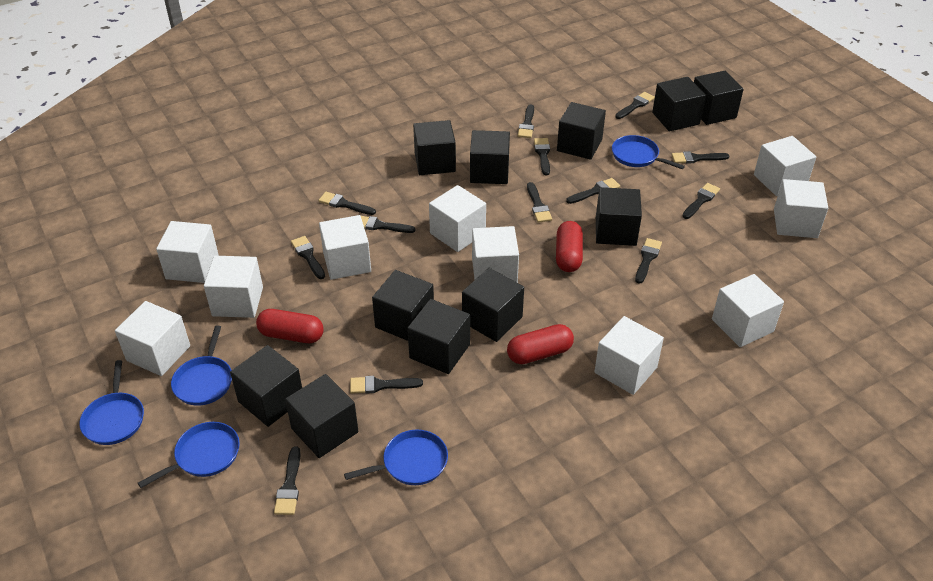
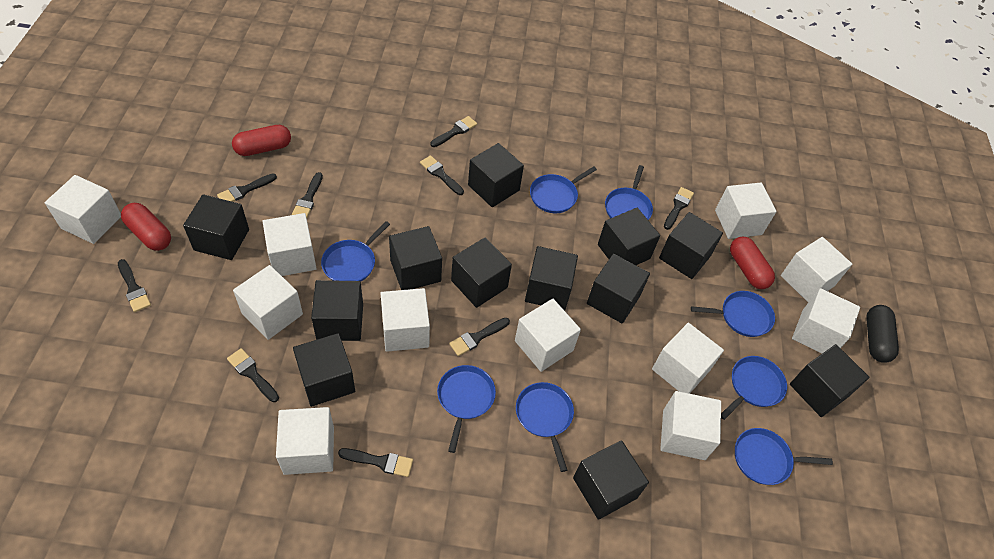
black brush: [274,446,301,515] [291,236,325,279] [318,192,376,215] [350,376,423,394] [361,216,415,233] [518,104,534,138] [527,182,552,223] [534,138,550,175] [566,178,620,204] [615,92,655,119] [635,238,662,284] [672,151,729,164] [683,183,720,219] = 13 -> [118,259,151,312] [217,173,277,202] [227,348,279,402] [292,172,323,218] [338,448,413,477] [420,155,464,195] [430,116,477,147] [449,318,510,356] [664,187,694,230] = 9
black capsule: none = 0 -> [866,305,899,363] = 1
black cube: [230,345,302,427] [285,374,358,458] [372,270,434,341] [407,299,470,374] [413,120,456,175] [462,268,524,342] [470,130,510,184] [557,102,606,160] [596,187,642,246] [652,77,706,132] [694,71,744,125] = 11 -> [183,194,249,260] [293,333,355,407] [311,280,363,341] [389,226,442,290] [451,237,512,308] [468,143,524,207] [525,246,578,311] [573,440,649,520] [587,254,650,324] [598,208,660,265] [659,212,723,279] [790,344,869,417] = 12
blue pan: [79,360,144,445] [138,422,240,488] [171,325,232,406] [344,430,448,485] [612,135,685,169] = 5 -> [321,221,390,282] [437,365,496,453] [516,382,574,472] [530,166,597,213] [605,165,653,220] [691,291,775,337] [721,356,787,420] [735,428,833,485] = 8
white cube: [115,301,190,376] [156,221,219,283] [204,256,263,318] [319,215,371,280] [429,185,486,252] [472,226,519,283] [595,316,664,395] [712,274,784,347] [754,136,816,196] [774,179,828,238] = 10 -> [45,175,121,244] [233,265,303,340] [262,213,317,276] [276,407,334,475] [381,288,430,352] [515,299,581,372] [652,323,724,394] [660,391,721,460] [715,183,777,239] [781,237,852,303] [792,288,860,353] = 11

